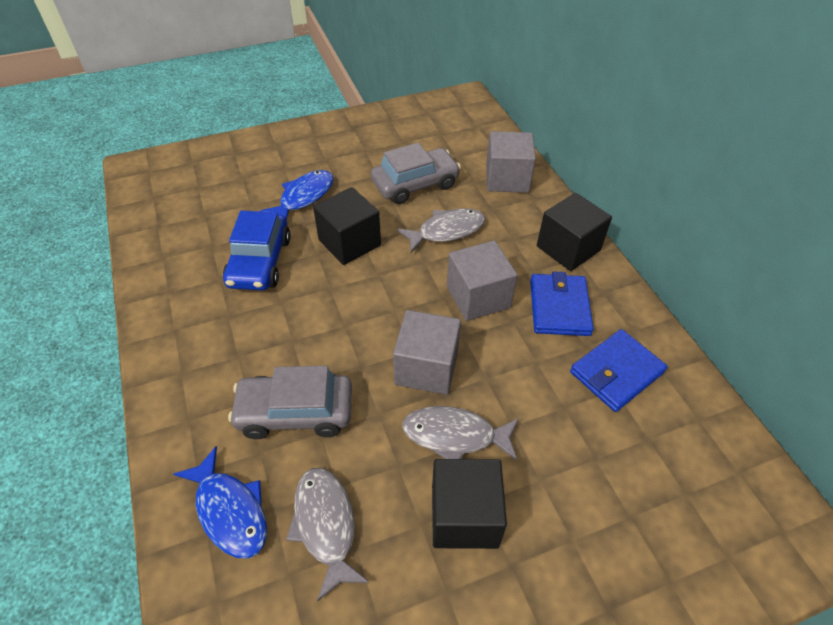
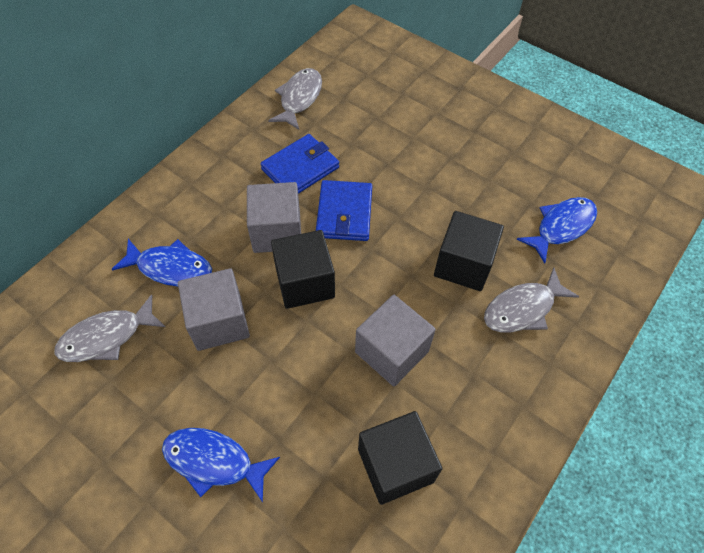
blue car: [223,210,291,290] = 1 -> none = 0
blue fish: [173,446,267,558] [260,170,334,220] = 2 -> [111,239,212,287] [162,428,280,503] [517,197,597,263] = 3
grey car: [228,366,352,439] [371,143,461,204] = 2 -> none = 0

